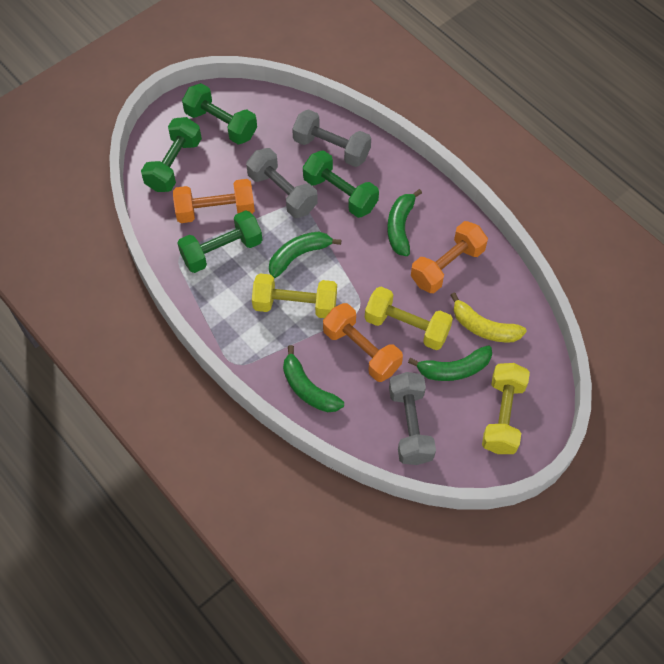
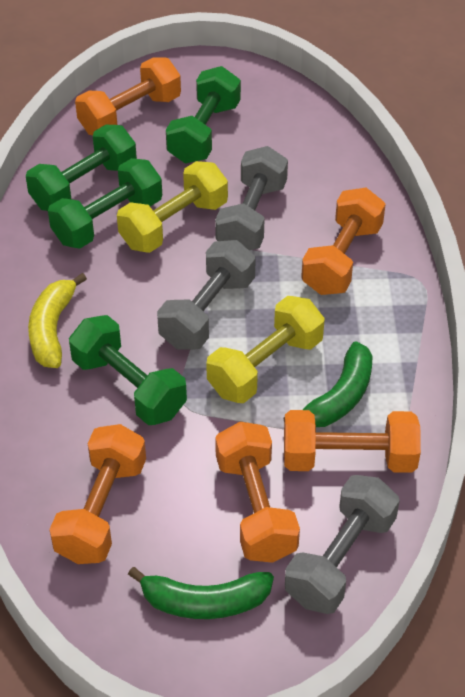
green banana: [269,232,341,278] [283,345,344,412] [387,189,422,256] [408,345,492,381] = 4 -> [128,567,274,619] [284,341,372,427] = 2
orange dumbbell: [173,179,255,223] [323,303,403,382] [411,221,488,293] = 3 -> [49,424,146,564] [75,57,181,136] [215,421,300,563] [284,410,421,473] [301,188,386,295] = 5
yellow dumbbell: [252,273,337,318] [365,287,453,350] [482,363,530,454] = 3 -> [117,161,228,253] [206,296,325,403] = 2

